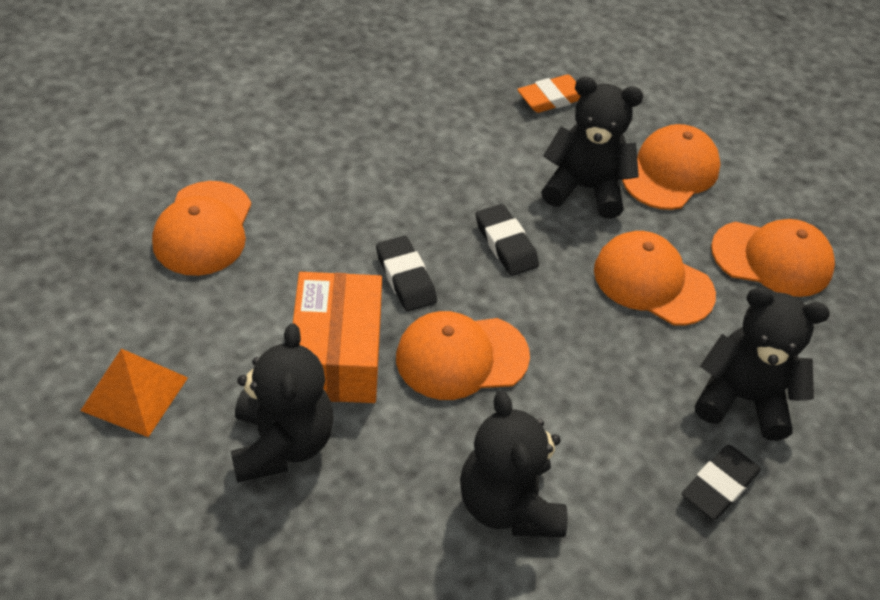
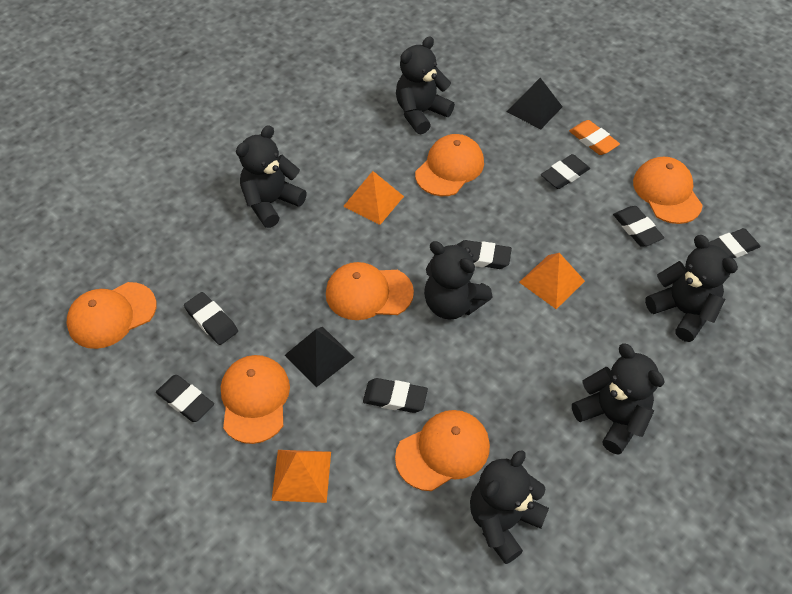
black eraser: [376,236,437,312] [476,204,539,276] [682,445,761,520] = 3 -> [156,375,214,422] [184,292,238,345] [363,378,428,413] [457,240,512,269] [541,154,590,189] [613,206,664,247] [709,228,761,258] = 7
black pyramid: none = 0 -> [285,327,355,387] [507,78,563,129] = 2
black teddy bear: [231,323,334,483] [460,391,568,537] [541,77,643,218] [695,287,830,440] = 4 -> [236,125,307,228] [396,36,455,134] [424,241,493,320] [470,450,549,564] [572,344,664,455] [645,235,738,342] = 6
orange box: [293,272,382,403] = 1 -> none = 0
orange cap: [152,181,251,276] [396,311,530,400] [594,231,716,326] [622,124,721,210] [711,219,835,297] = 5 -> [67,282,156,349] [221,355,290,444] [326,262,414,320] [395,410,490,491] [415,134,484,196] [633,157,703,224] = 6
orange pyramid: [80,349,188,437] = 1 -> [271,450,331,503] [343,171,404,225] [519,253,585,309] = 3

